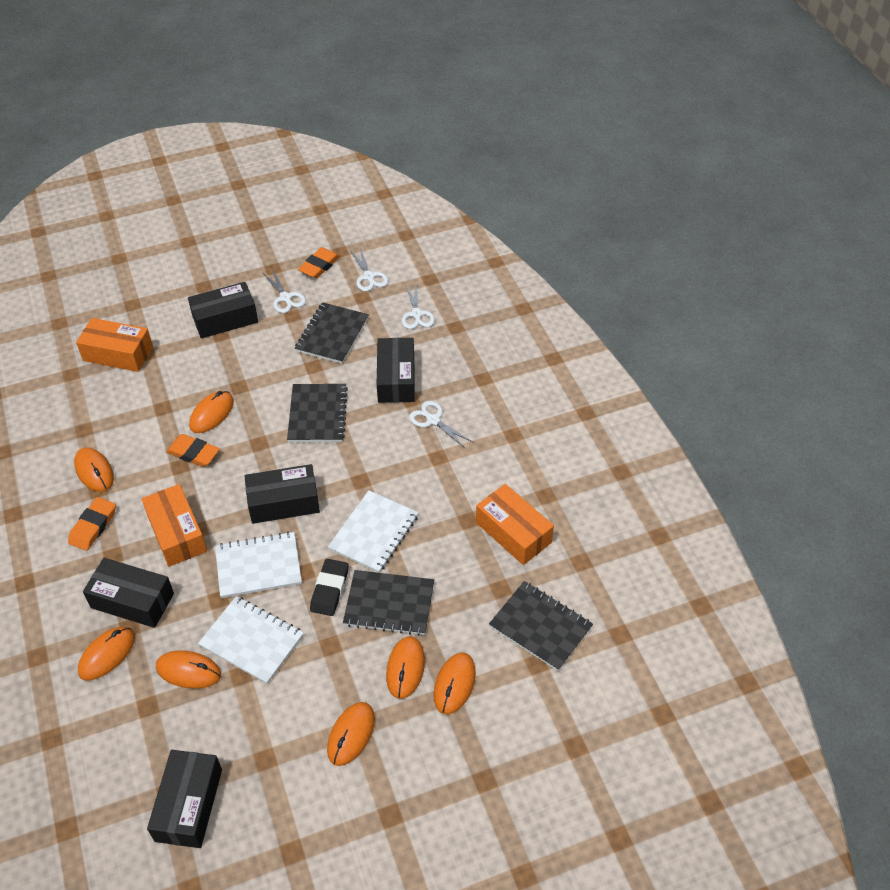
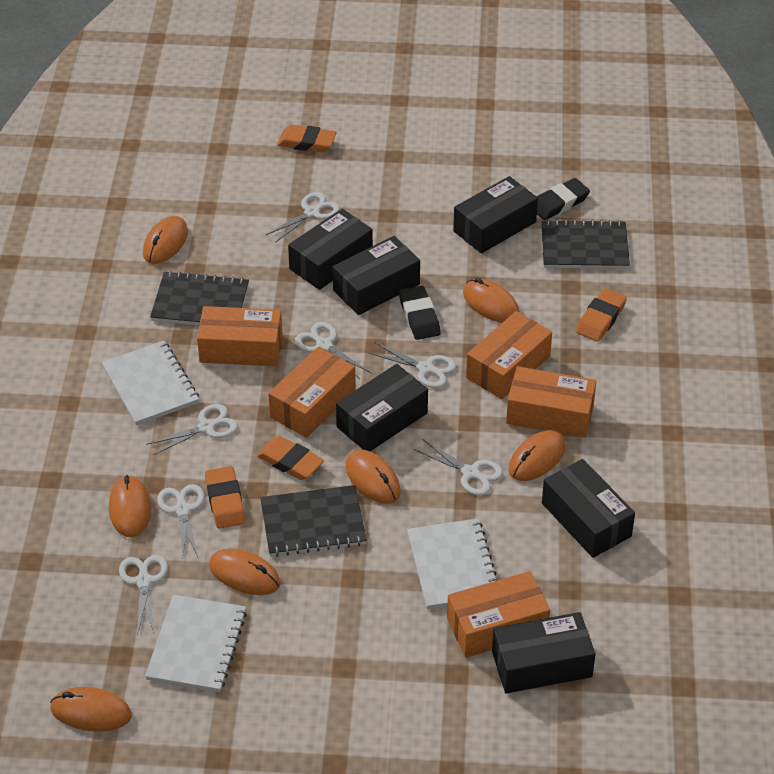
black box: [83,558,174,628] [147,750,222,848] [188,282,258,339] [244,464,320,524] [377,338,415,403] = 5 -> [288,209,373,290] [333,236,420,315] [336,364,428,451] [453,176,538,254] [492,612,596,693] [542,459,635,558] = 6
black eraser: [310,559,349,616] = 1 -> [399,286,441,340] [536,178,590,220] = 2
black notebook: [287,384,348,442] [295,302,369,364] [343,570,434,636] [489,581,593,671] = 4 -> [150,271,249,325] [260,485,367,557] [541,219,630,269] = 3
orange box: [76,318,153,372] [141,484,207,567] [476,484,554,565] = 3 -> [197,306,282,366] [268,346,356,438] [447,571,550,658] [466,311,552,399] [506,366,597,438] = 5
orange eraser: [68,497,116,551] [166,434,220,467] [298,247,340,279] = 3 -> [205,466,245,529] [257,436,324,480] [277,125,337,152] [576,288,627,342] = 4
white scissors: [262,269,306,313] [350,248,388,291] [402,284,435,329] [409,401,474,449] = 4 -> [119,555,168,635] [146,404,238,455] [157,484,205,561] [266,192,340,243] [295,322,371,379] [369,343,456,388] [414,439,503,496] = 7

